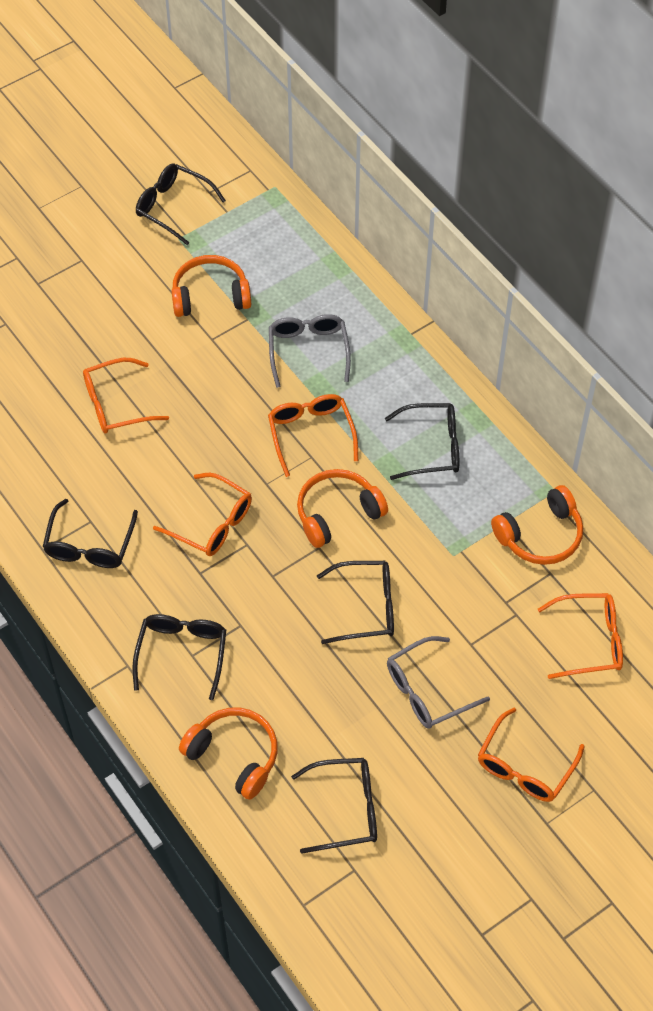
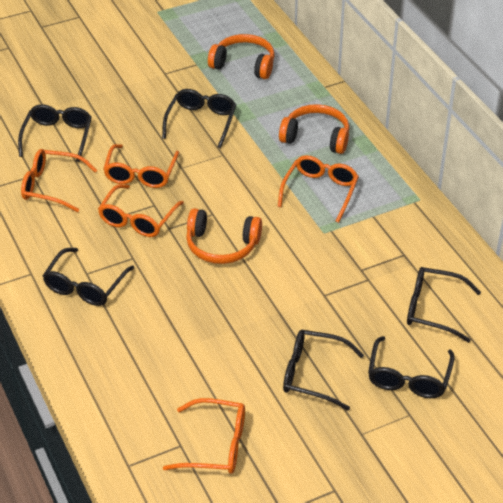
grey glasses: [269,314,351,388] [387,636,490,729] = 2 -> none = 0
orange headphones: [171,255,251,317] [179,707,278,800] [297,469,388,548] [491,485,583,565] = 4 -> [186,208,262,264] [208,34,275,79] [279,104,349,154] = 3

